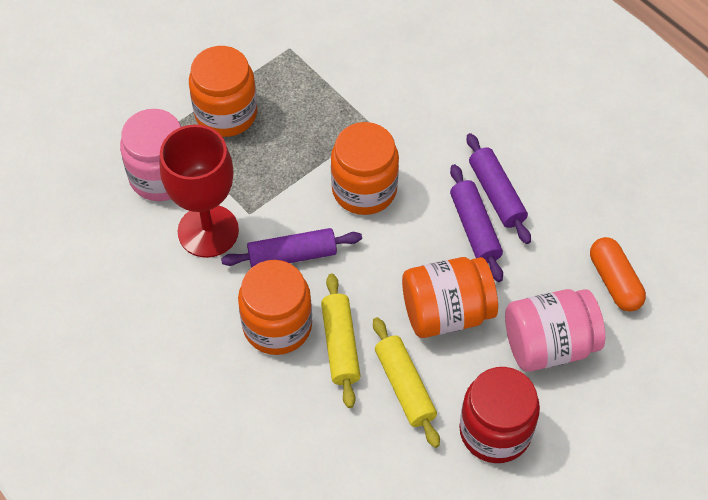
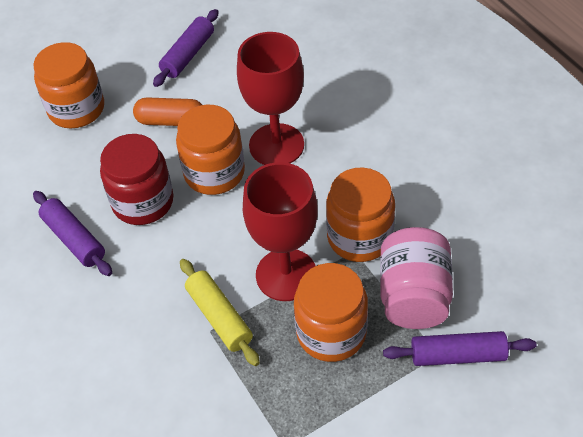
pink jar: [120,109,182,201] [505,289,605,372] = 2 -> [380,227,453,329] = 1
red goblet: [160,125,239,258] = 1 -> [237,32,304,165] [243,162,318,301] = 2
yellow rolling pin: [321,274,360,408] [373,317,440,448] = 2 -> [180,259,260,366] = 1

